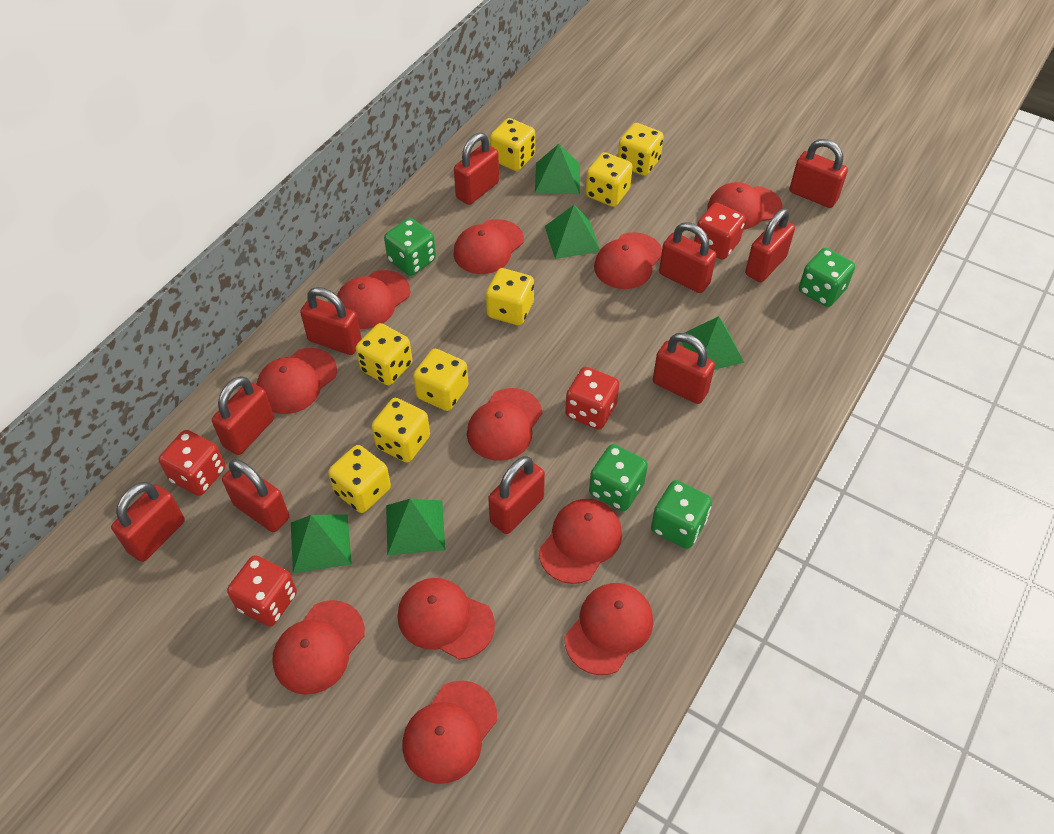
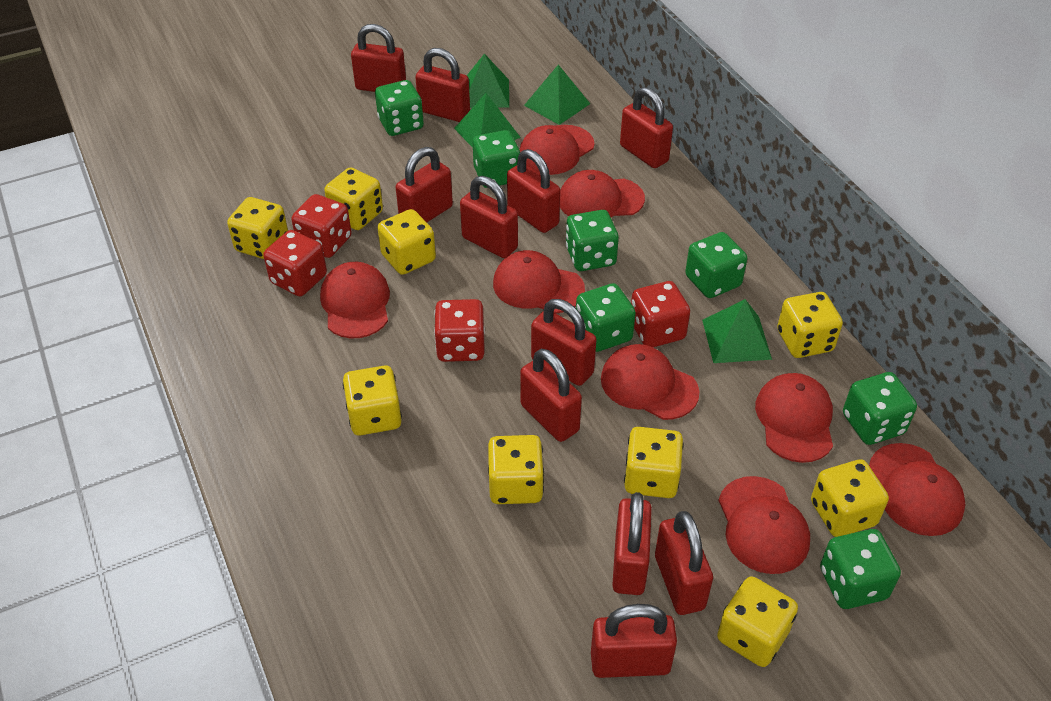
green dice: [384,218,436,276] [589,444,648,511] [651,480,712,549] [799,248,855,307] = 4 -> [375,80,424,136] [473,130,520,188] [566,210,619,271] [576,283,636,352] [685,232,747,298] [820,529,901,609] [843,372,917,445] = 7
green pyramid: [291,514,352,573] [386,499,445,555] [535,144,580,194] [545,205,600,259] [682,316,744,370] = 5 -> [454,93,521,148] [467,53,509,108] [524,65,590,125] [702,299,772,363] = 4
red cap: [256,348,337,414] [272,600,365,695] [337,270,410,329] [397,578,495,660] [403,681,497,784] [454,219,524,274] [467,388,542,461] [539,499,622,584] [565,583,653,675] [594,232,662,289] [707,182,782,230] = 11 -> [320,262,390,338] [493,250,585,314] [520,125,594,175] [560,170,645,217] [601,344,699,420] [718,476,810,574] [755,373,833,463] [869,443,966,536] = 8
red padlock: [111,482,185,562] [212,376,274,455] [222,459,289,532] [300,287,362,355] [454,133,499,205] [488,456,545,534] [653,333,715,404] [659,222,716,293] [745,208,795,282] [789,139,848,208] = 10 -> [351,24,406,92] [396,147,453,223] [415,48,470,122] [460,176,518,258] [507,149,560,233] [520,349,582,442] [531,299,596,386] [591,604,677,678] [612,492,652,595] [620,87,673,168] [655,511,713,615] = 11
yellow dice: [328,445,391,513] [356,323,412,385] [371,398,430,462] [413,349,468,411] [486,268,534,325] [490,118,535,171] [586,152,633,207] [618,123,664,176] = 8 -> [227,197,288,259] [324,167,383,230] [343,365,402,436] [378,209,436,275] [488,435,544,504] [624,427,683,498] [717,576,798,667] [777,292,843,358] [811,460,889,537] = 9

